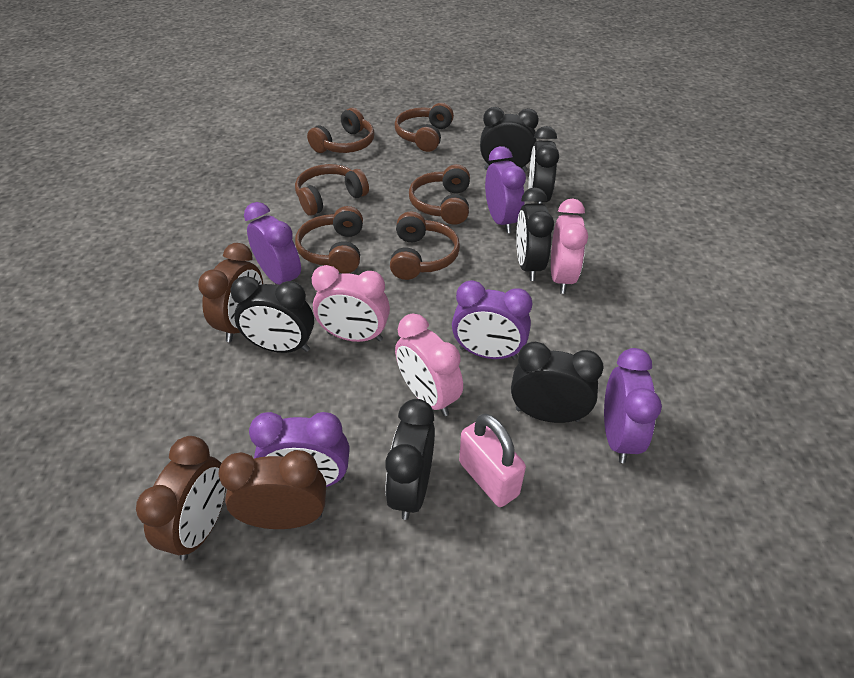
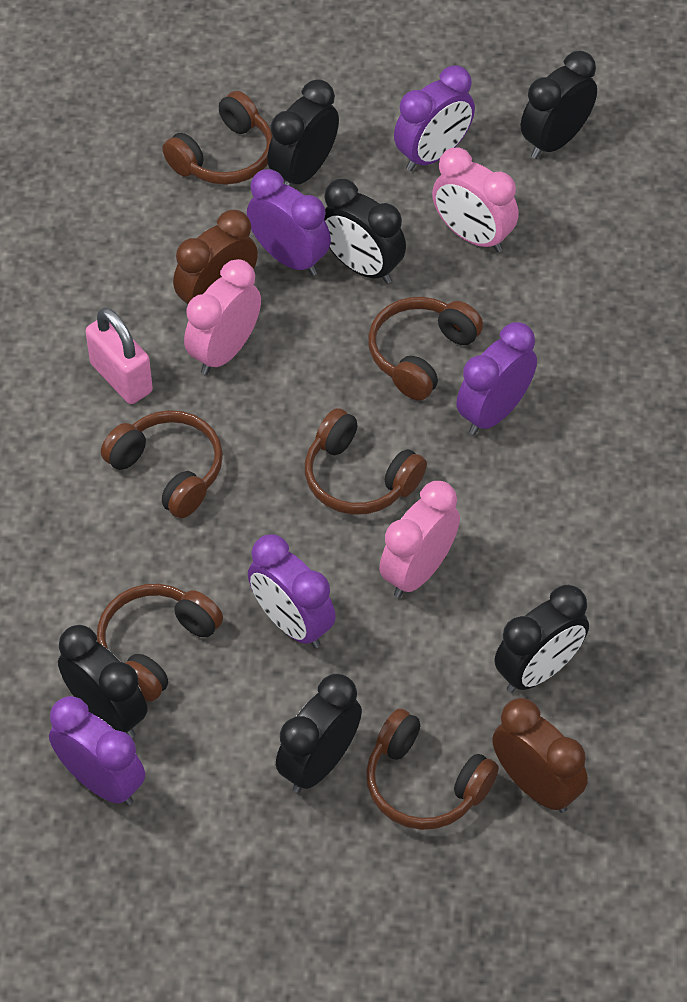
brown clock: [136,436,226,560] [198,243,263,342] [219,450,326,529] = 3 -> [173,210,258,304] [492,698,588,813] = 2

